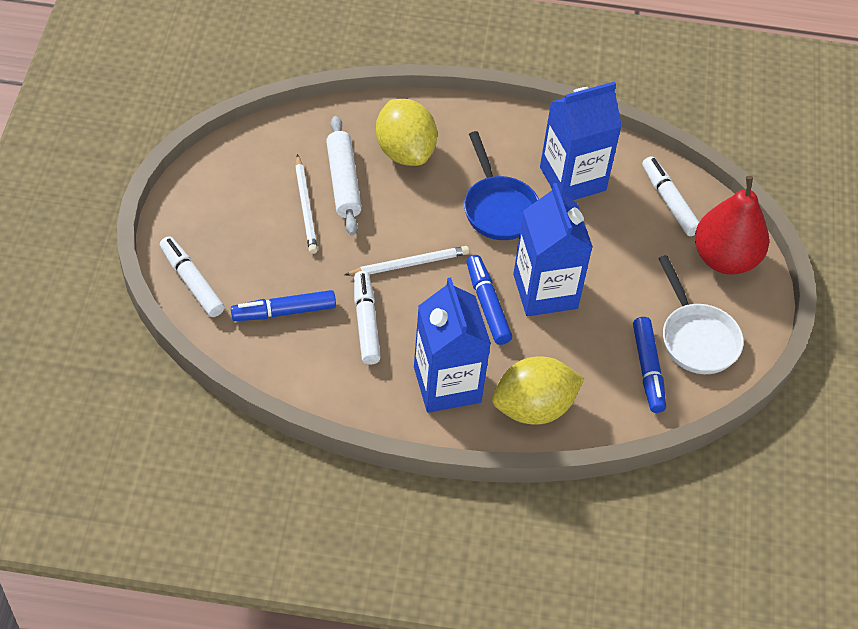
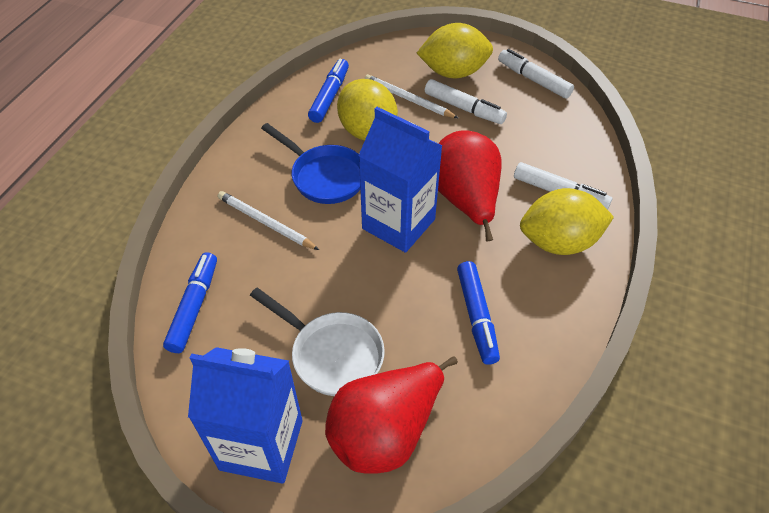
blue carton: [414,277,491,413] [513,183,593,316] [540,82,622,200] = 3 -> [188,347,303,484] [358,107,442,253] = 2
red pear: [695,176,769,275] = 1 -> [325,356,458,474] [438,130,502,241] = 2
white rolling pin: [326,116,362,235] = 1 -> none = 0
yellow lemon: [376,99,437,166] [492,356,585,425] = 2 -> [337,79,398,140] [417,23,493,78] [520,188,614,255] = 3

